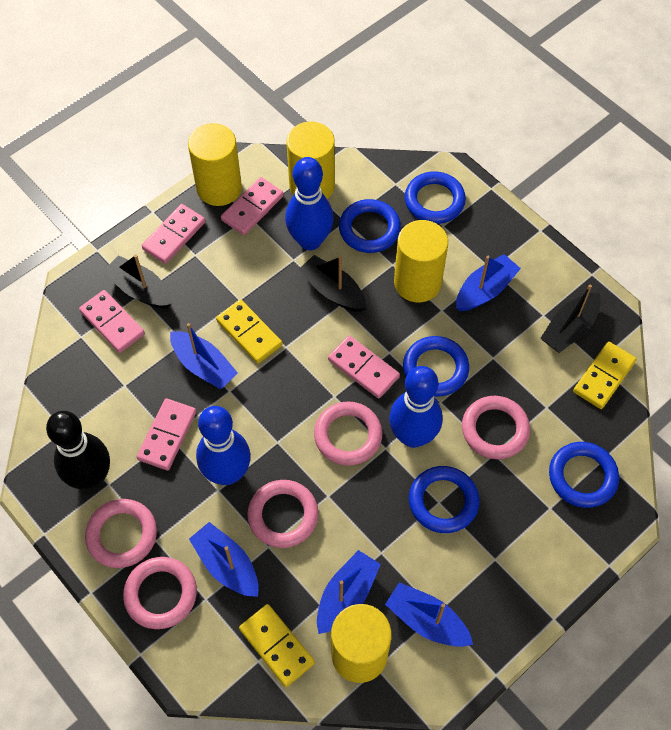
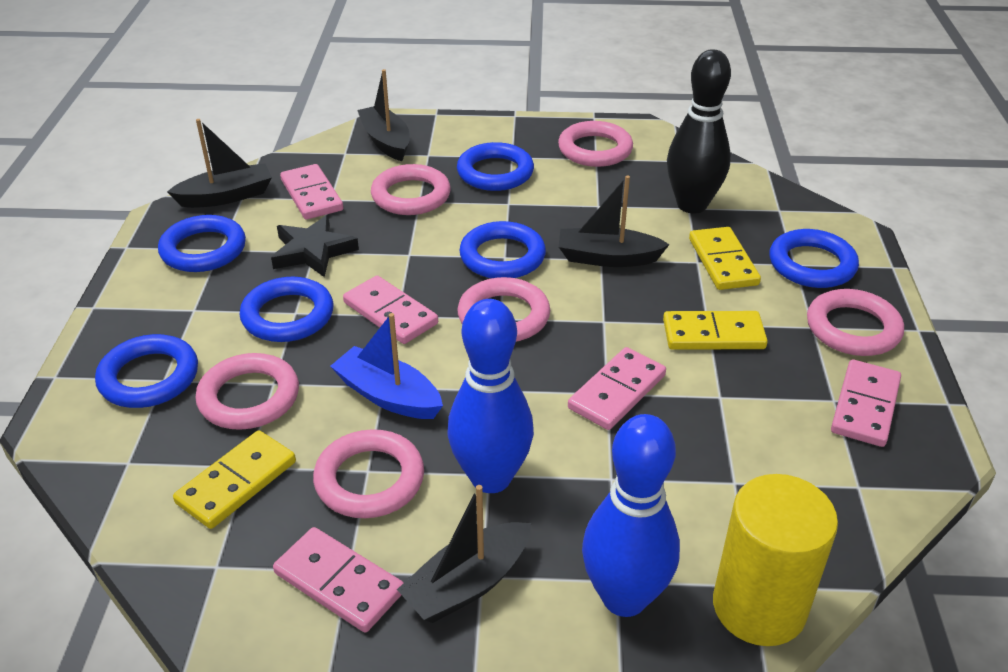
black boat: [103,254,172,308] [298,255,367,312] [540,284,601,353] = 3 -> [167,119,272,208] [357,69,410,161] [397,485,531,623] [559,175,670,267] = 4
black star: none = 0 -> [271,215,359,277] = 1
blue boat: [170,323,238,389] [189,522,259,597] [317,550,381,634] [385,582,473,647] [456,254,521,311] = 5 -> [330,313,443,419] = 1
blue bowling pin: [196,406,251,485] [285,157,334,250] [389,366,442,448] = 3 -> [447,299,534,493] [582,414,680,617] = 2
blue ring: [339,199,401,253] [403,336,469,397] [405,172,466,224] [409,466,479,533] [549,442,619,508] = 5 -> [95,334,198,408] [158,215,246,272] [240,277,334,342] [457,142,534,191] [459,221,546,278] [770,229,859,288] = 6
pink ring: [85,499,157,568] [123,557,197,629] [247,480,319,548] [314,401,382,466] [462,396,530,459] = 5 -> [195,353,299,430] [313,429,424,518] [371,164,451,215] [457,277,550,342] [558,121,633,167] [807,289,904,356] = 6
yellow cylinder: [188,123,242,206] [287,122,335,199] [331,604,392,683] [394,220,448,303] = 4 -> [713,474,838,646] = 1

